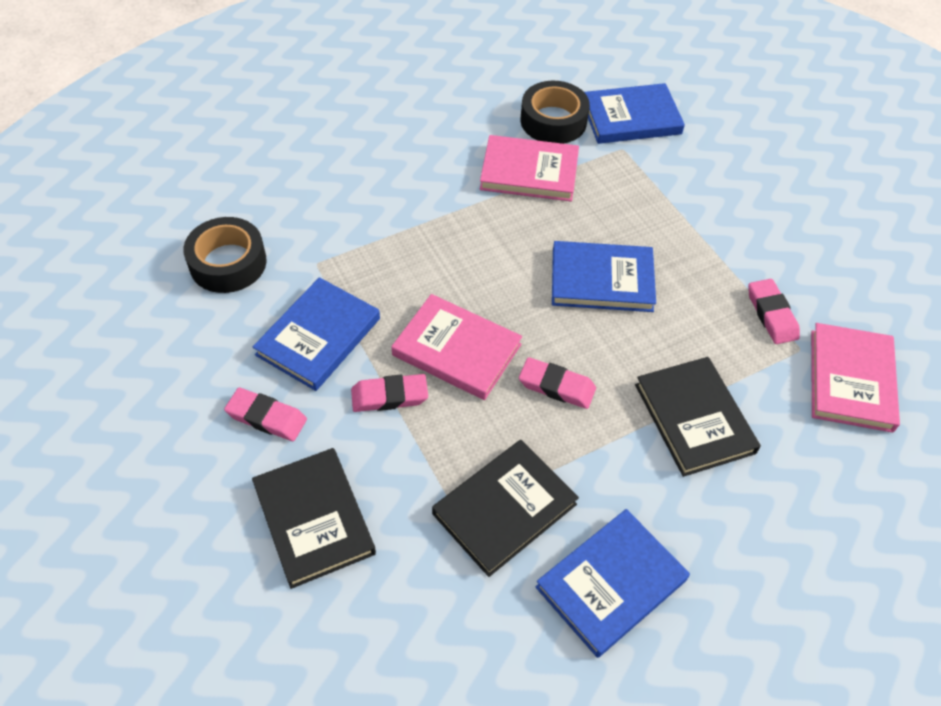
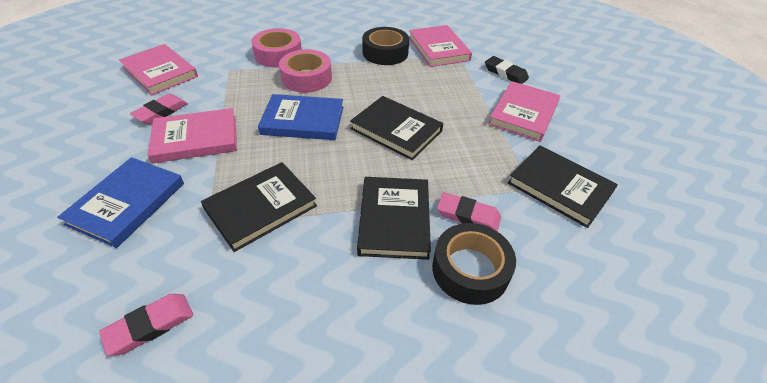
black book: [252,448,376,589] [432,440,579,577] [635,357,761,477] = 3 -> [201,162,317,252] [350,96,443,160] [357,177,431,260] [508,145,618,228] = 4
black eraser: none = 0 -> [485,56,529,84] = 1
blue book: [253,277,380,391] [536,509,690,658] [552,241,656,312] [584,83,685,144] = 4 -> [57,157,184,248] [258,94,343,140] = 2
pink book: [391,294,522,400] [480,135,579,202] [811,323,900,433] = 3 -> [119,44,198,95] [147,108,237,163] [409,25,472,67] [488,81,560,142] = 4
pink eraser: [224,388,307,441] [351,374,428,412] [519,357,596,409] [748,279,800,344] = 4 -> [99,294,193,355] [130,94,188,124] [437,192,501,232] = 3
pink tape: none = 0 -> [251,28,302,68] [279,49,332,93] = 2

